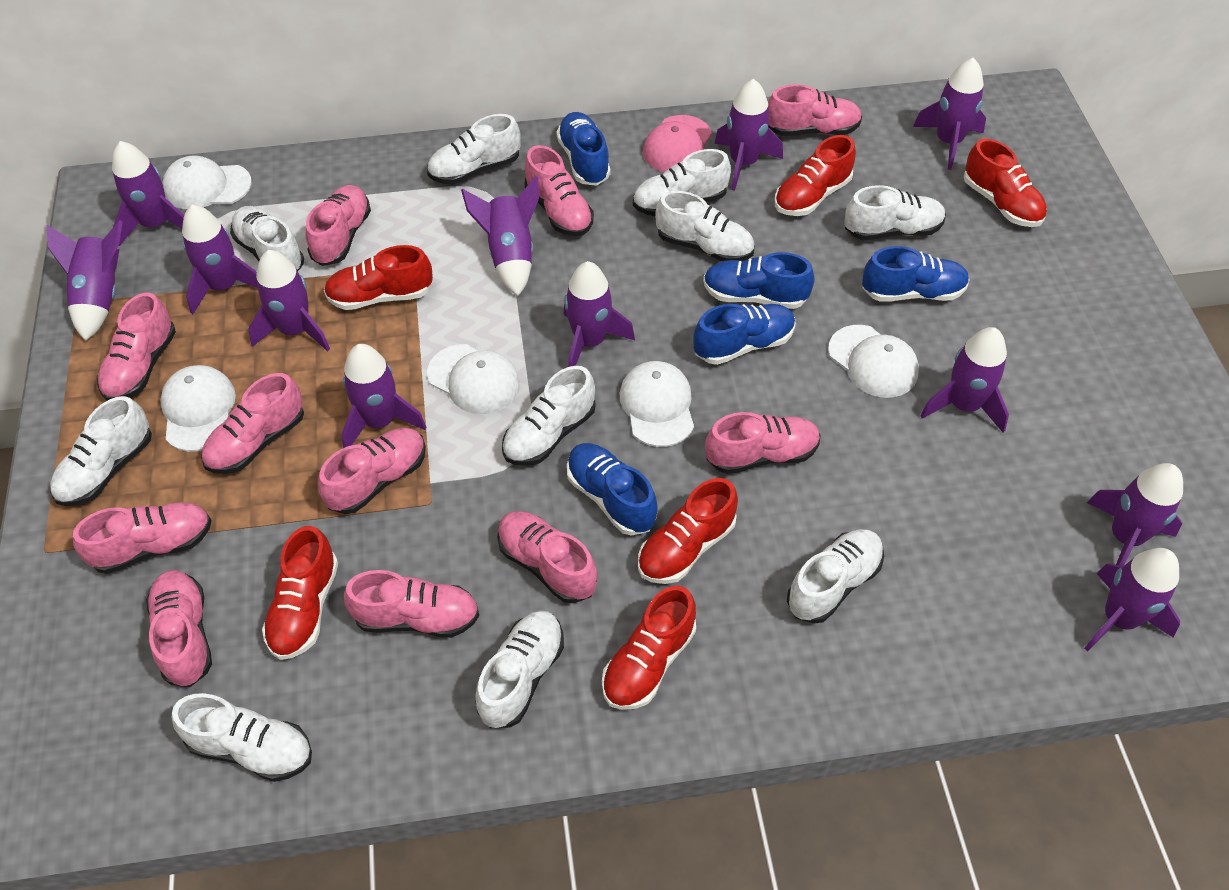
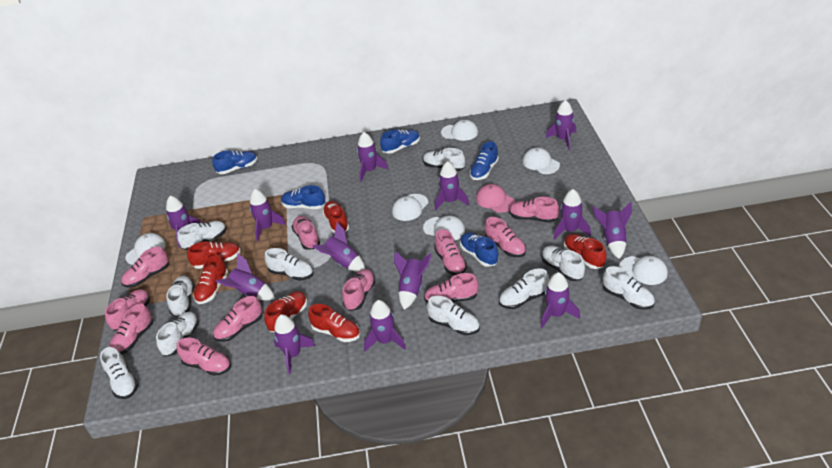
purple rocket: [47,220,123,341] [112,141,184,246] [182,205,258,314] [248,250,330,351] [341,344,426,448] [461,176,539,296] [563,261,635,367] [714,79,783,191] [913,58,986,170] [920,327,1009,433] [1084,548,1180,651] [1087,463,1183,567] = 12 -> [166,196,202,248] [216,253,275,301] [250,189,286,241] [274,315,315,374] [312,222,365,272] [357,132,388,182] [364,300,406,352] [394,251,432,310] [435,161,469,210] [541,272,580,328] [546,100,576,150] [554,189,591,240] [593,202,632,259] = 13
white cap: [160,365,236,452] [163,155,252,209] [427,344,520,414] [620,361,694,447] [828,325,919,398] = 5 -> [125,233,166,265] [392,194,428,221] [423,215,465,241] [441,120,478,141] [522,148,560,174] [619,256,668,285] = 6

